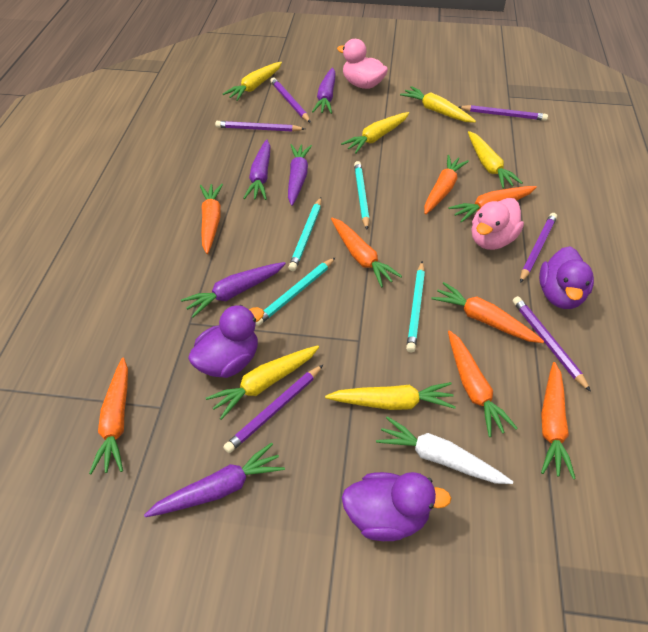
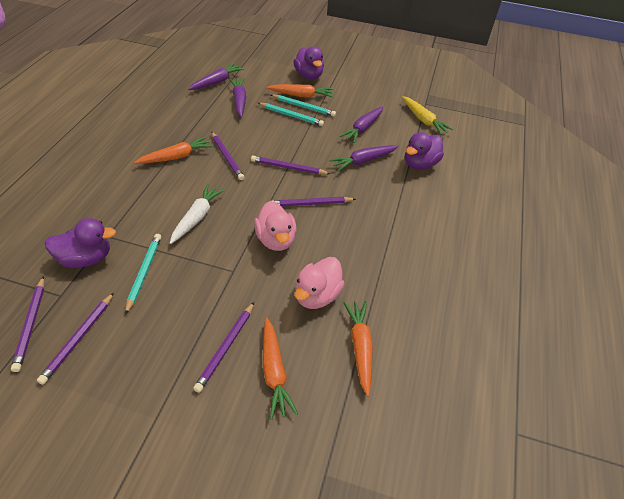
orange carrot: [89,358,128,474] [200,184,223,254] [331,218,402,287] [424,155,469,215] [431,282,544,343] [448,186,537,223] [448,330,518,437] [541,362,576,479] = 8 -> [134,136,213,164] [263,317,298,420] [266,84,333,98] [343,301,373,397] = 4
purple carrot: [144,443,285,517] [181,262,286,318] [243,139,270,200] [288,144,312,206] [312,67,336,114] = 5 -> [188,63,244,90] [229,78,247,117] [329,145,398,172] [340,106,383,143] = 4
turquoise pencil: [256,257,336,326] [288,197,321,271] [354,161,370,230] [406,261,425,352] = 4 -> [125,234,161,315] [258,103,324,126] [271,95,336,117] = 3
yellow carrot: [206,345,319,420] [223,62,282,101] [325,382,456,410] [341,112,409,154] [400,86,476,123] [468,131,523,189] = 6 -> [402,96,453,135] = 1

